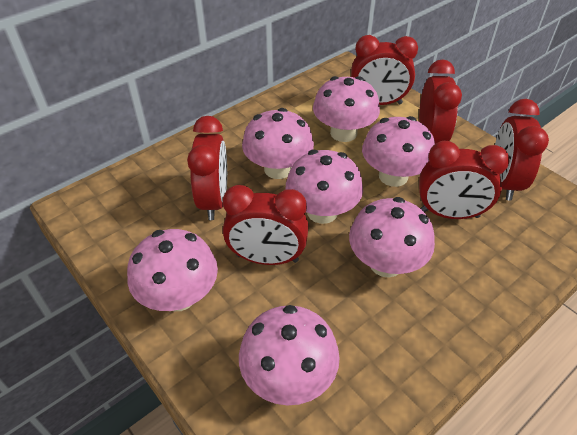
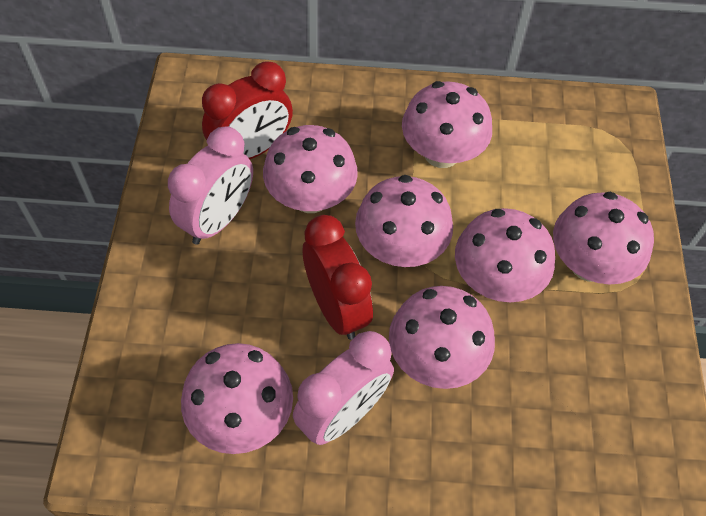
pink clock: none = 0 -> [168,126,253,245] [293,331,394,445] = 2
red clock: [187,116,227,220] [223,185,309,265] [351,35,418,105] [419,59,462,144] [419,141,509,219] [495,99,549,201] = 6 -> [202,61,293,159] [303,215,373,340] = 2

